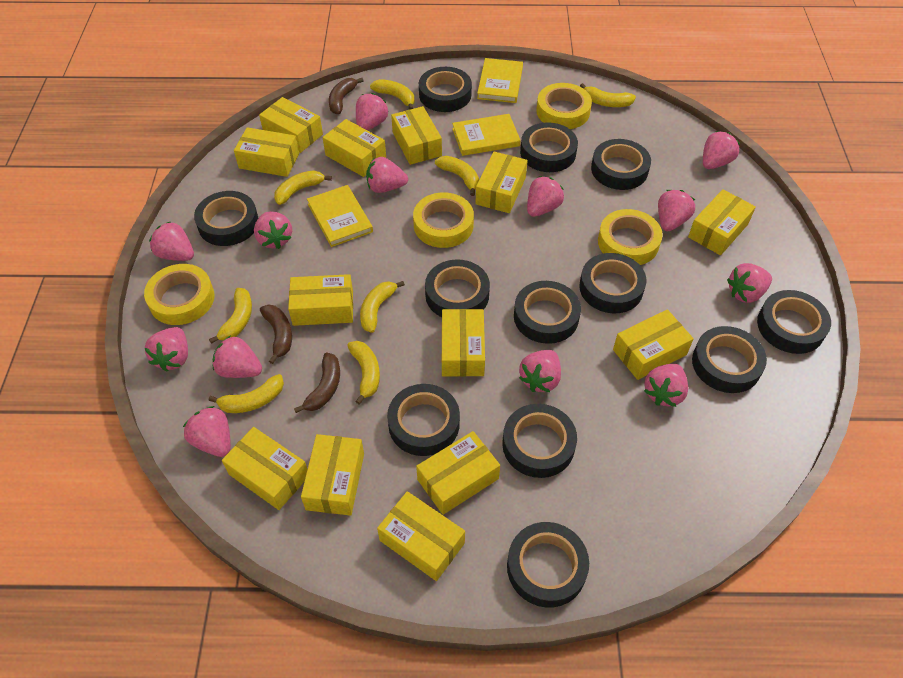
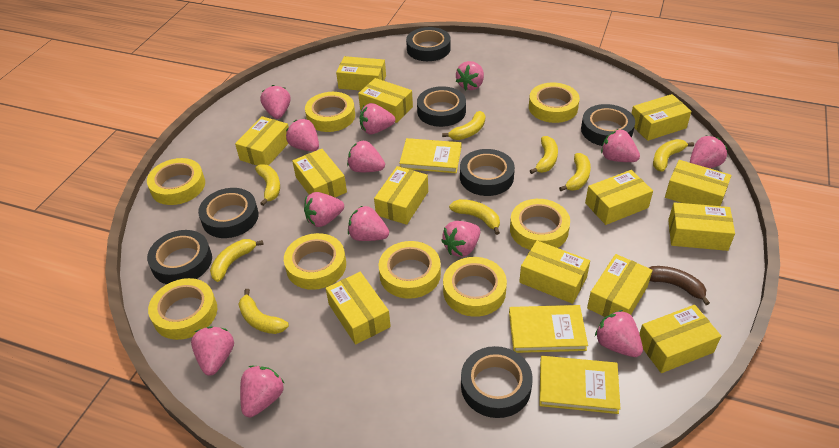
black tape: [194,191,258,246] [387,384,460,456] [419,67,472,112] [425,259,490,317] [502,404,577,478] [507,522,589,608] [514,281,581,344] [520,122,578,172] [579,253,646,313] [591,139,651,190] [692,326,767,393] [757,290,831,354] = 12 -> [147,230,212,284] [198,188,259,238] [406,27,451,61] [417,86,466,127] [460,149,515,196] [461,346,533,418] [581,104,635,146] = 7
brown banana: [260,304,292,364] [294,353,340,413] [329,78,364,114] = 3 -> [649,266,710,305] = 1
yellow tape: [144,264,214,325] [413,192,474,248] [536,83,592,129] [598,209,663,265] = 4 -> [147,158,205,205] [148,278,217,340] [284,233,346,290] [305,92,355,132] [379,241,441,299] [443,257,507,317] [510,199,570,250] [529,83,580,123] = 8

